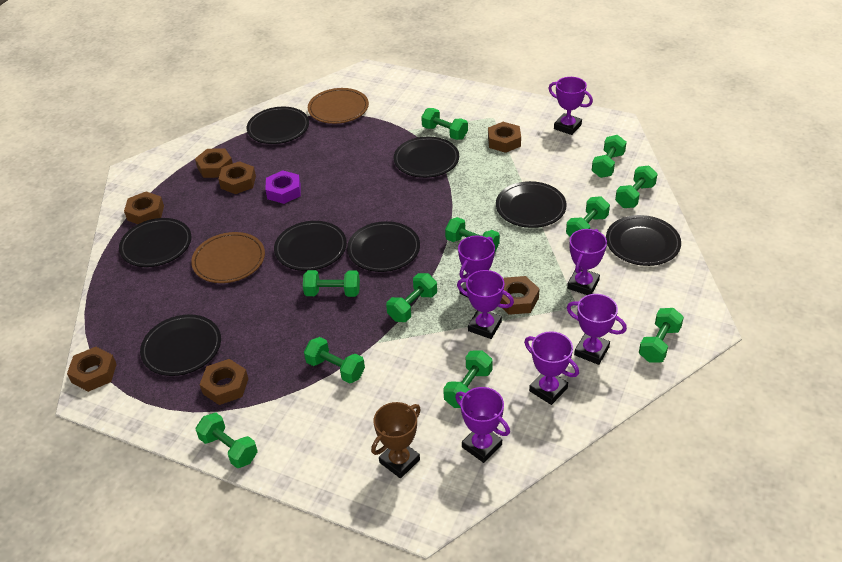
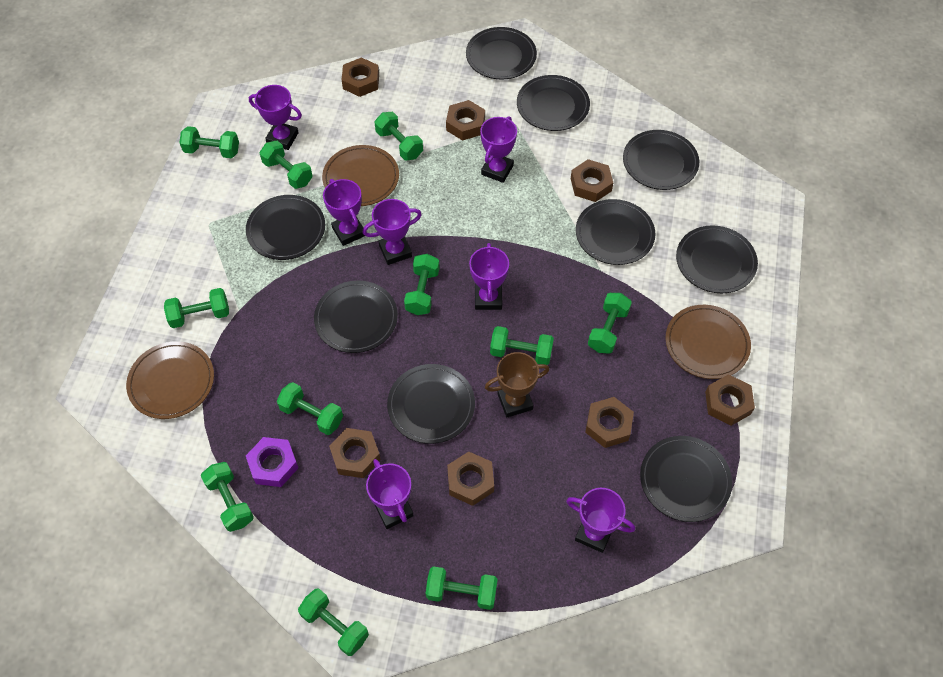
black plate: [119,218,191,267] [140,314,221,376] [247,107,309,144] [274,221,347,271] [347,221,420,272] [394,137,459,178] [496,181,567,228] [606,215,681,266] = 8 -> [246,195,325,260] [314,281,398,353] [387,364,475,444] [466,27,537,80] [517,75,590,131] [576,199,655,265] [623,130,699,190] [640,436,732,522] [676,225,758,293] = 9
brown plate: [191,232,265,283] [308,88,369,124] = 2 -> [126,341,214,419] [322,145,399,206] [666,305,751,379] = 3

